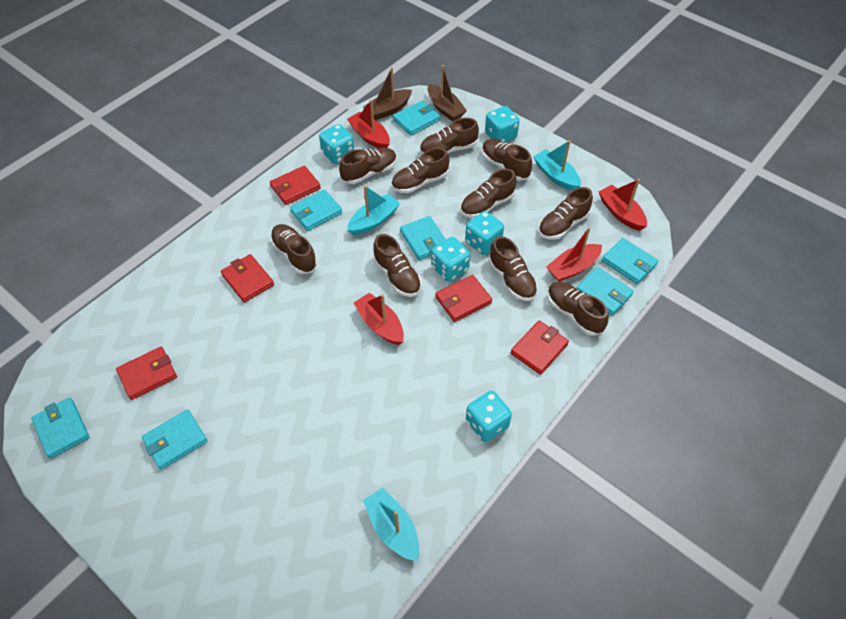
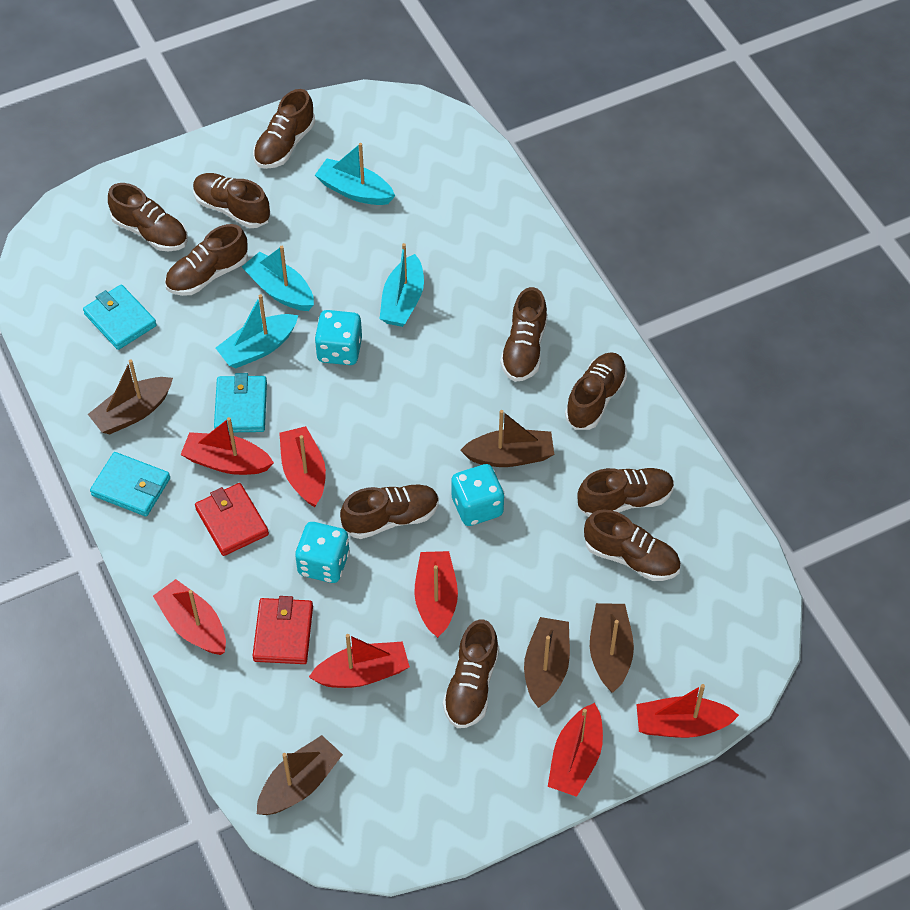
brown boat: [363,67,412,120] [427,65,467,121] = 2 -> [88,359,173,434] [257,735,343,815] [460,410,554,467] [524,617,570,708] [590,603,634,693] = 5
red boat: [347,100,390,148] [354,293,404,345] [546,227,602,282] [599,179,647,231] = 4 -> [153,579,226,655] [181,417,274,475] [279,426,326,507] [309,634,410,688] [414,551,458,638] [548,703,603,797] [636,684,739,738] = 7
red wallet: [116,347,177,400] [221,254,274,303] [270,166,321,205] [435,275,492,322] [511,321,569,375] = 5 -> [195,483,269,556] [252,596,313,664] = 2
turquoise boat: [347,186,400,235] [363,488,419,561] [533,140,581,191] = 3 -> [216,294,298,368] [242,246,314,311] [315,143,395,205] [380,243,424,327] = 4
turquoise dice: [319,124,355,164] [431,237,470,282] [465,211,504,255] [466,391,512,442] [485,106,520,143] = 5 -> [295,522,350,583] [314,310,362,365] [451,464,504,526] = 3
turquoise wallet: [31,398,90,459] [142,409,207,470] [290,190,342,231] [393,100,440,136] [400,216,446,260] [577,267,634,316] [602,238,658,284] = 7 -> [83,284,157,350] [90,452,170,516] [214,373,267,432] = 3

